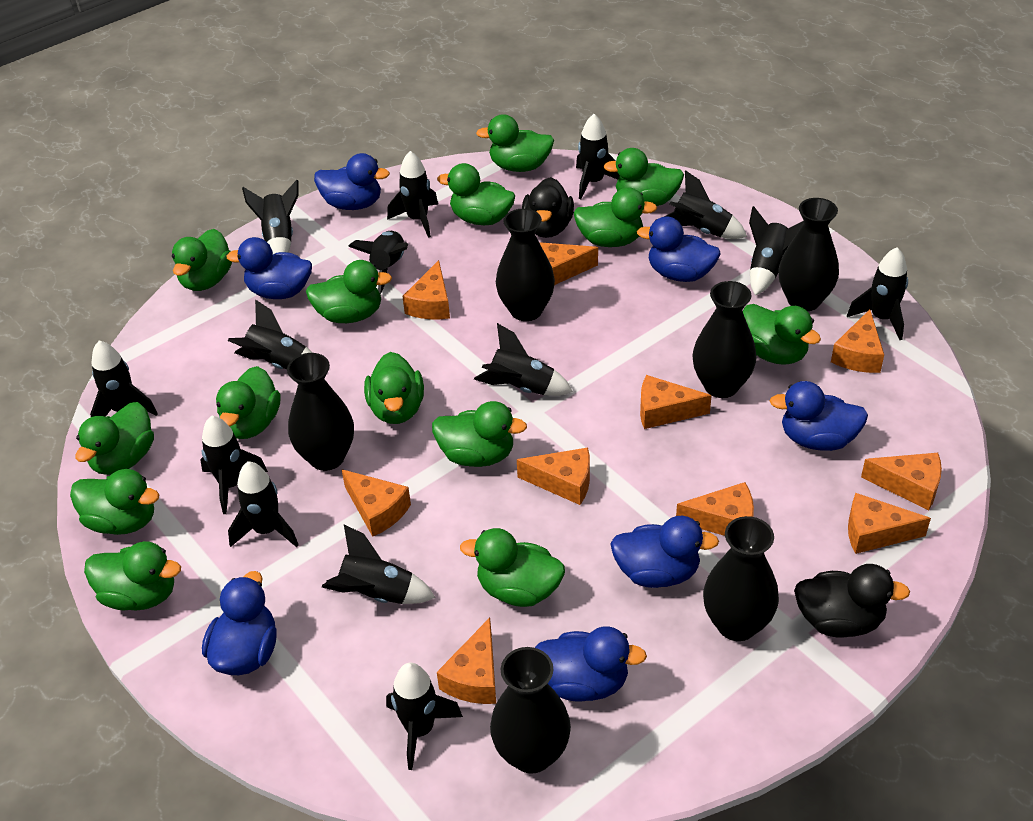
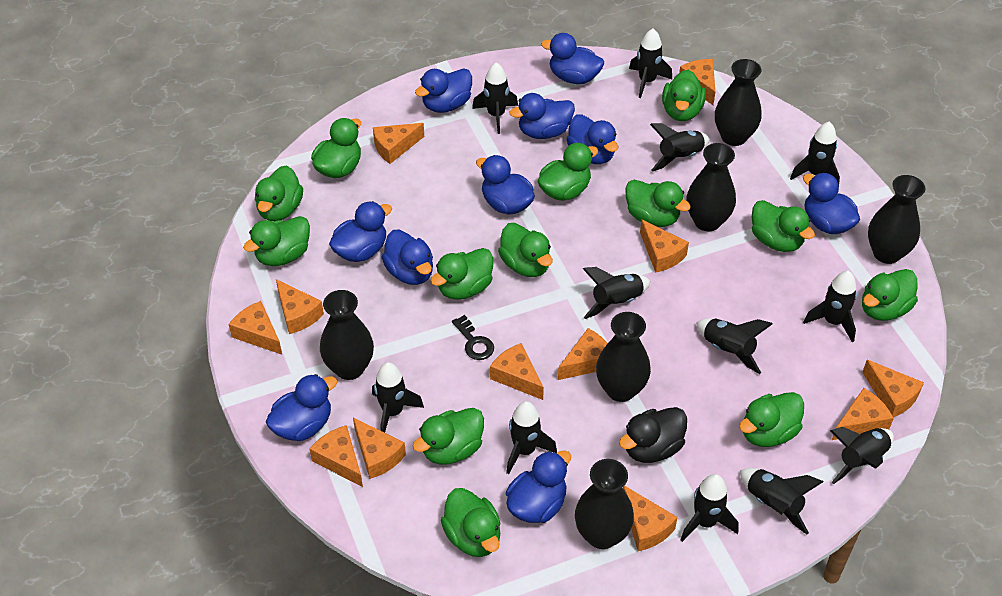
black duck: [522,177,574,238] [794,564,910,638] = 2 -> [619,407,687,463] = 1
black key: none = 0 -> [452,315,494,360] = 1
black rocket: [90,341,158,417] [200,415,268,514] [228,299,312,369] [228,461,299,547] [242,180,298,254] [322,524,436,604] [348,231,408,294] [386,663,463,770] [387,151,438,238] [474,323,573,396] [576,114,620,199] [664,170,747,239] [749,206,804,295] [847,247,908,340] = 14 -> [372,362,424,433] [472,62,518,134] [506,401,557,474] [583,267,650,319] [629,29,672,98] [650,123,710,172] [680,474,738,542] [696,319,773,374] [740,468,823,534] [790,122,840,184] [803,271,857,342] [830,427,894,484] = 12
blue duck: [202,571,277,675] [226,237,312,299] [314,153,390,210] [535,626,647,702] [611,516,719,588] [637,216,720,282] [770,381,868,451] = 7 -> [266,374,337,441] [329,201,392,262] [382,230,433,285] [415,68,472,113] [476,155,535,215] [506,450,571,523] [509,93,575,139] [541,33,604,84] [566,114,618,164] [803,173,860,234] = 10
green duck: [70,469,159,535] [75,402,154,475] [84,541,181,610] [172,229,232,291] [216,366,281,439] [306,260,392,323] [364,352,424,424] [432,401,527,467] [437,163,515,225] [460,528,565,607] [476,114,554,172] [574,187,657,247] [603,148,684,206] [743,304,821,365] = 14 -> [243,216,310,266] [255,165,303,221] [311,118,361,178] [413,408,484,465] [431,248,493,300] [441,488,500,557] [498,223,553,277] [538,143,598,201] [625,180,691,227] [662,70,706,121] [739,392,804,447] [752,200,815,252] [862,269,918,321] = 13
orange cheese: [341,469,411,537] [402,260,450,319] [437,618,496,704] [517,447,590,505] [539,242,598,285] [640,375,712,429] [676,482,754,536] [831,309,884,373] [848,493,931,554] [861,453,942,510] = 10 -> [229,301,282,355] [276,279,324,334] [310,425,363,487] [353,418,406,479] [373,123,424,164] [490,343,544,400] [558,328,608,380] [623,485,677,551] [640,219,689,273] [679,59,715,105] [832,388,894,440] [862,360,924,417] = 12

